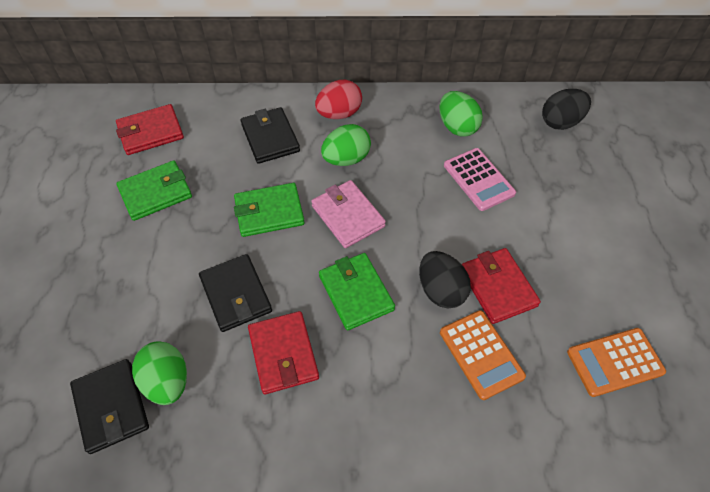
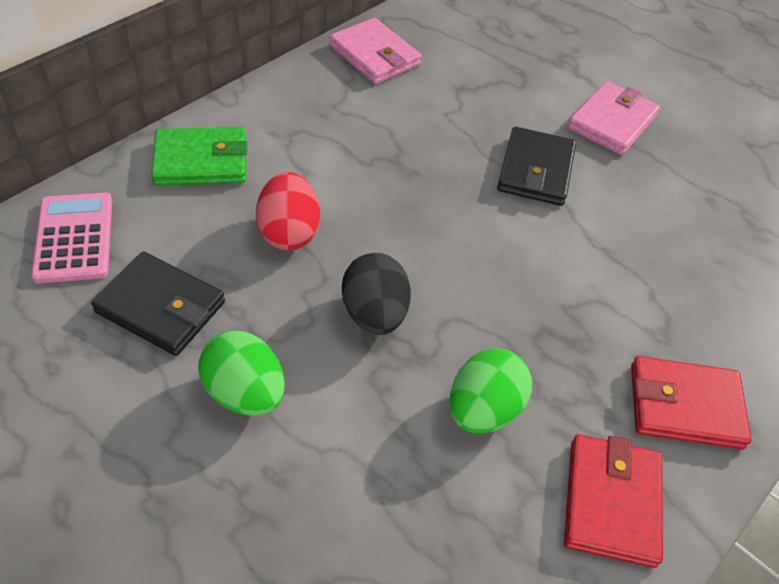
black egg: [419,251,471,308] [542,89,591,130] = 2 -> [342,253,411,335] = 1
black wallet: [70,359,149,454] [199,254,272,332] [241,107,300,164] = 3 -> [91,252,225,356] [497,127,576,206] = 2
green egg: [132,342,187,405] [321,124,371,166] [439,91,483,137] = 3 -> [198,331,285,416] [449,349,532,434] = 2
green wallet: [116,160,192,221] [234,183,305,237] [319,253,395,331] = 3 -> [151,127,247,186] = 1
orange calculator: [440,310,526,400] [567,328,666,397] = 2 -> none = 0
pink wallet: [311,180,386,248] = 1 -> [329,18,421,84] [568,81,660,155] = 2
red wallet: [116,104,184,155] [248,311,319,394] [462,248,541,324] = 3 -> [564,434,663,568] [631,356,752,449] = 2

